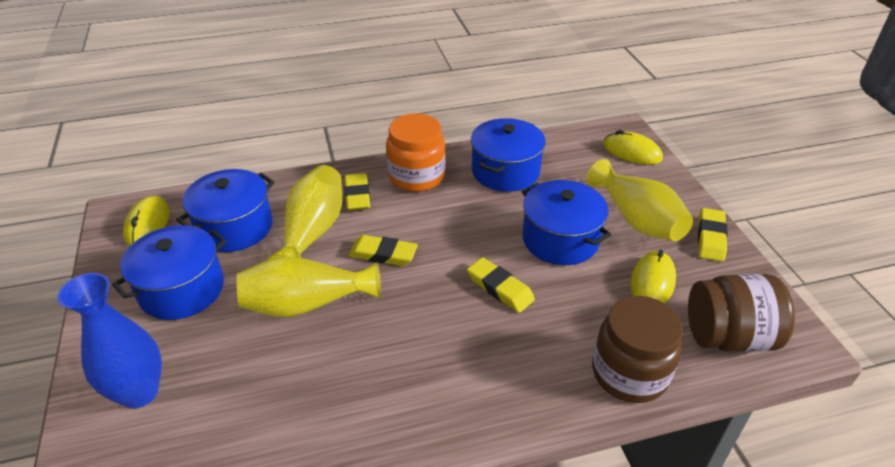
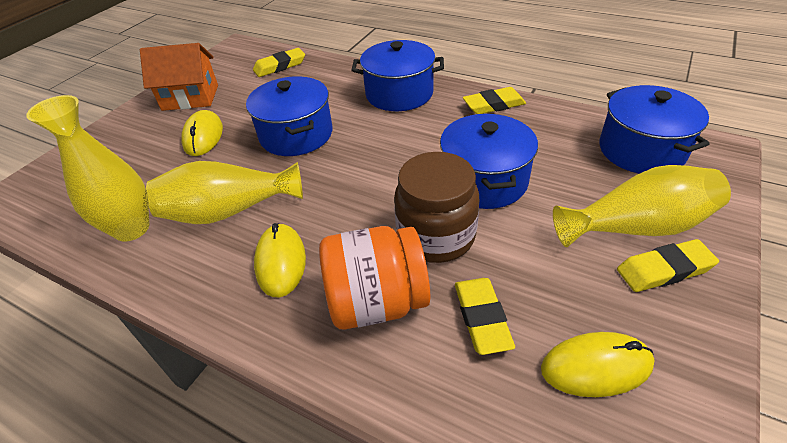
blue vase: [58,273,162,409] = 1 -> none = 0
brown jar: [592,296,683,403] [688,274,795,352] = 2 -> [394,152,479,263] = 1
orange house: none = 0 -> [140,43,218,111] = 1

